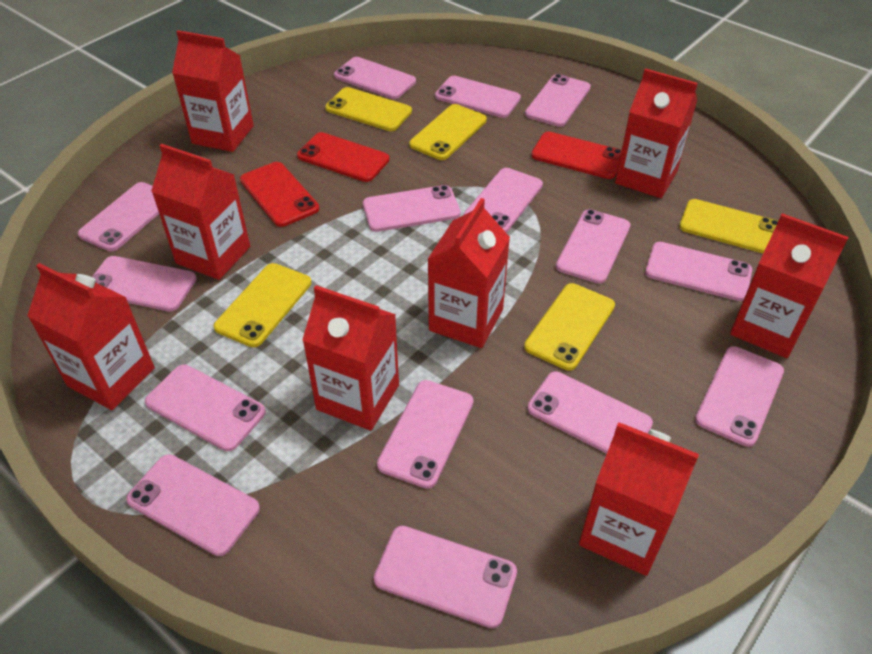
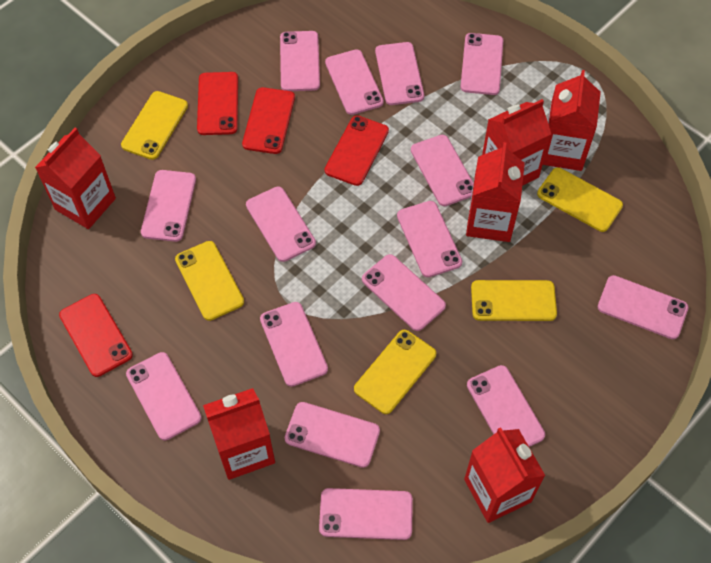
red carton: [27,263,155,410] [151,144,250,280] [172,30,254,152] [302,285,399,431] [428,198,510,348] [579,422,699,576] [615,68,698,198] [730,213,848,358] = 8 -> [35,128,116,229] [203,388,275,480] [464,427,545,523] [466,142,525,242] [482,99,551,186] [543,70,601,171] = 6
red phone: [240,162,319,227] [297,132,389,182] [531,132,622,179] = 3 -> [59,294,133,377] [197,72,238,135] [242,87,295,154] [325,115,389,186] = 4

